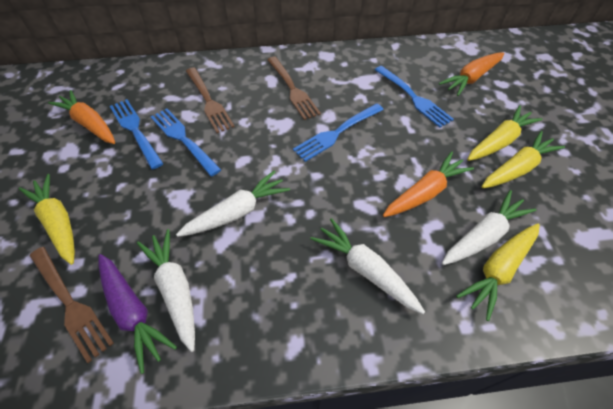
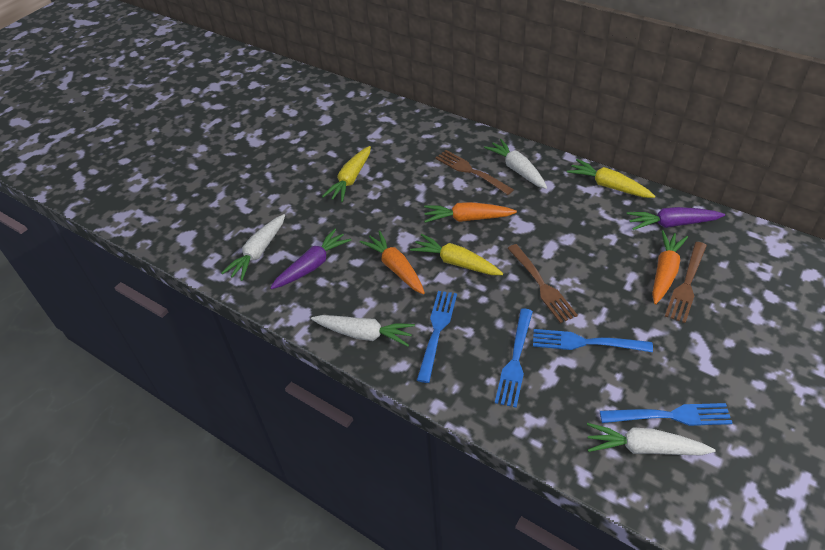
purple carrot: [99,254,177,374] = 1 -> [270,229,351,289] [627,207,725,230] = 2
yellow carrot: [18,174,75,265] [456,223,540,321] [467,105,542,161] [482,131,565,188] = 4 -> [322,146,371,202] [410,234,503,275] [567,159,655,198] = 3

